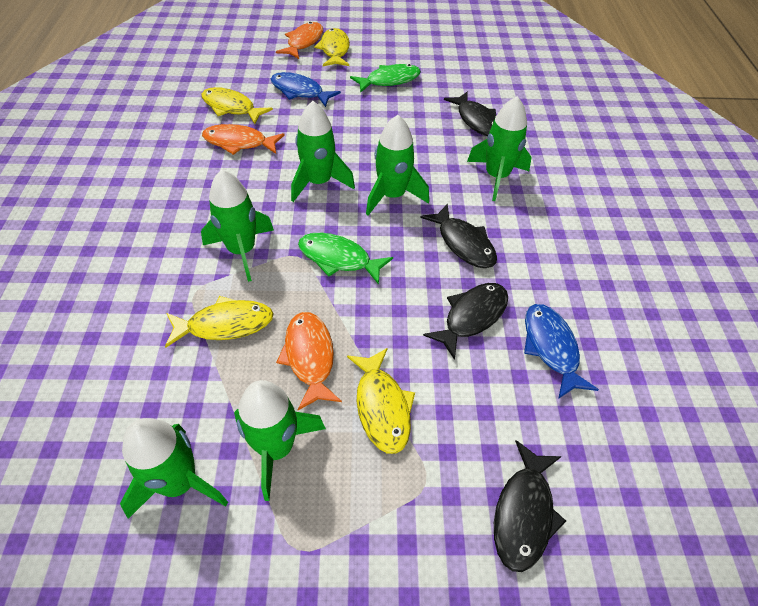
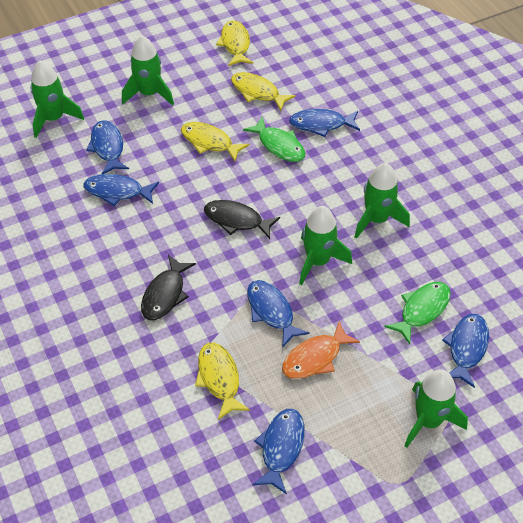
black fish: [420,204,497,268] [423,283,508,360] [444,91,496,136] [494,440,566,572] = 4 -> [141,255,196,320] [204,200,280,239] = 2
blue fish: [271,72,341,107] [524,304,599,399] = 2 -> [83,174,159,206] [86,121,129,174] [247,280,310,347] [252,409,305,494] [289,109,360,137] [442,314,489,388] = 6
green rocket: [120,418,228,519] [201,170,274,282] [234,380,326,501] [291,101,355,202] [366,115,429,215] [467,96,532,201] = 6 -> [30,61,84,138] [122,36,174,106] [299,206,352,285] [355,163,410,239] [404,369,468,448] = 5
orange fish: [202,124,285,155] [276,22,323,59] [276,312,342,410] = 3 -> [282,321,360,379] = 1

